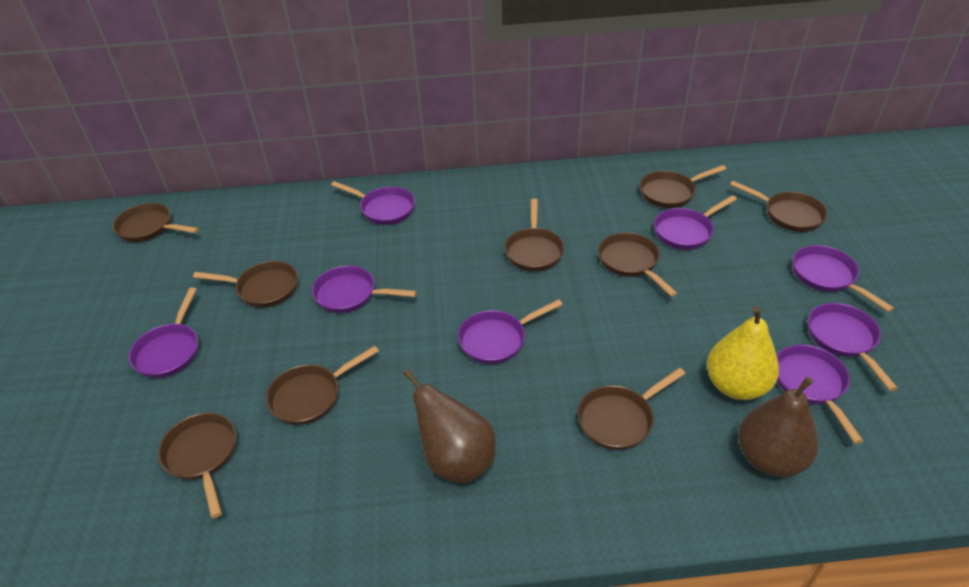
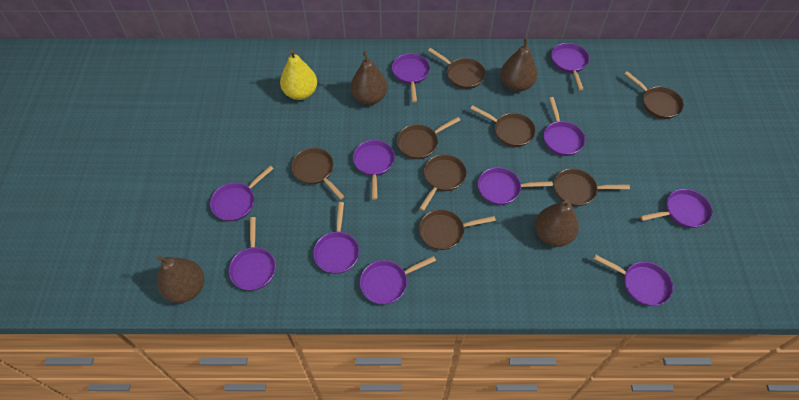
brown pan: [112,203,199,242] [158,413,236,518] [193,261,298,308] [266,346,379,425] [504,199,564,272] [577,368,686,450] [598,232,678,297] [640,165,726,208] [730,181,828,232] = 9 -> [291,148,345,200] [397,117,460,159] [419,154,466,211] [419,209,496,250] [428,48,485,89] [471,106,536,147] [554,168,630,206] [624,71,684,119] = 8
brown pear: [403,369,496,483] [738,377,818,477] = 2 -> [157,255,204,303] [351,51,388,105] [500,38,537,92] [535,199,579,247] = 4
purple pan: [128,287,198,378] [312,266,417,313] [331,181,415,225] [458,299,563,364] [654,195,737,250] [777,345,863,444] [792,245,894,312] [808,303,898,391] = 8 -> [210,165,274,221] [229,217,276,291] [313,202,359,274] [353,140,395,200] [360,256,436,305] [392,53,430,102] [478,167,553,205] [544,97,585,156] [551,43,589,90] [593,254,673,306] [640,189,712,228] = 11

